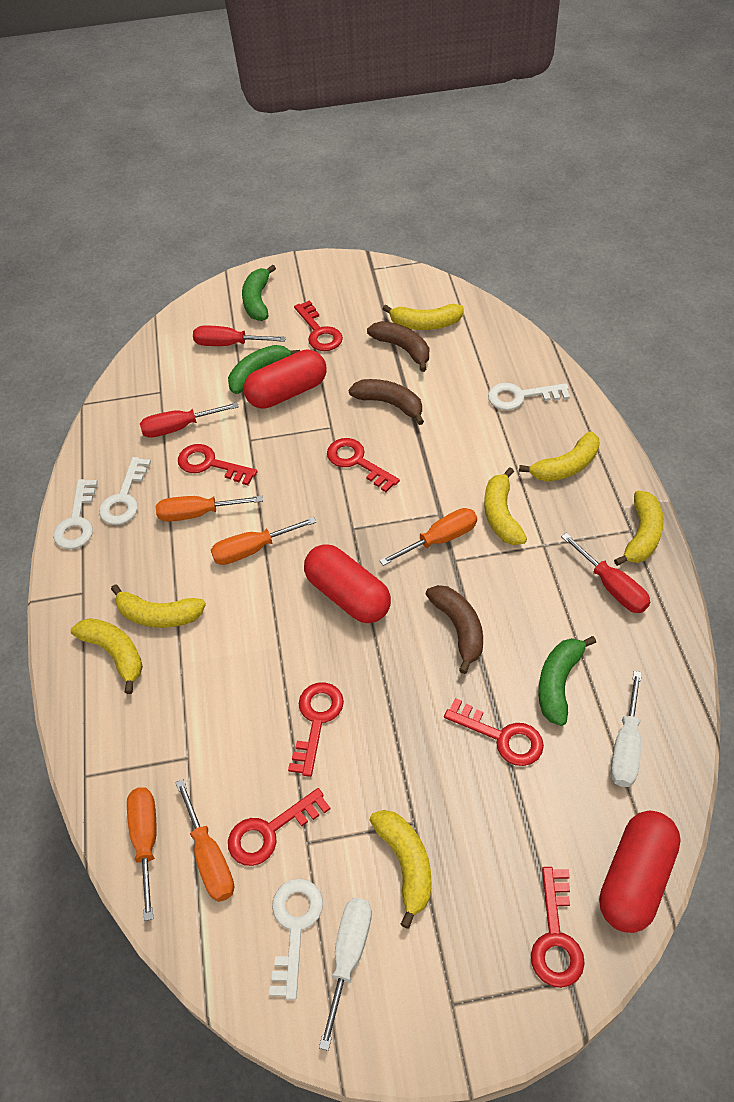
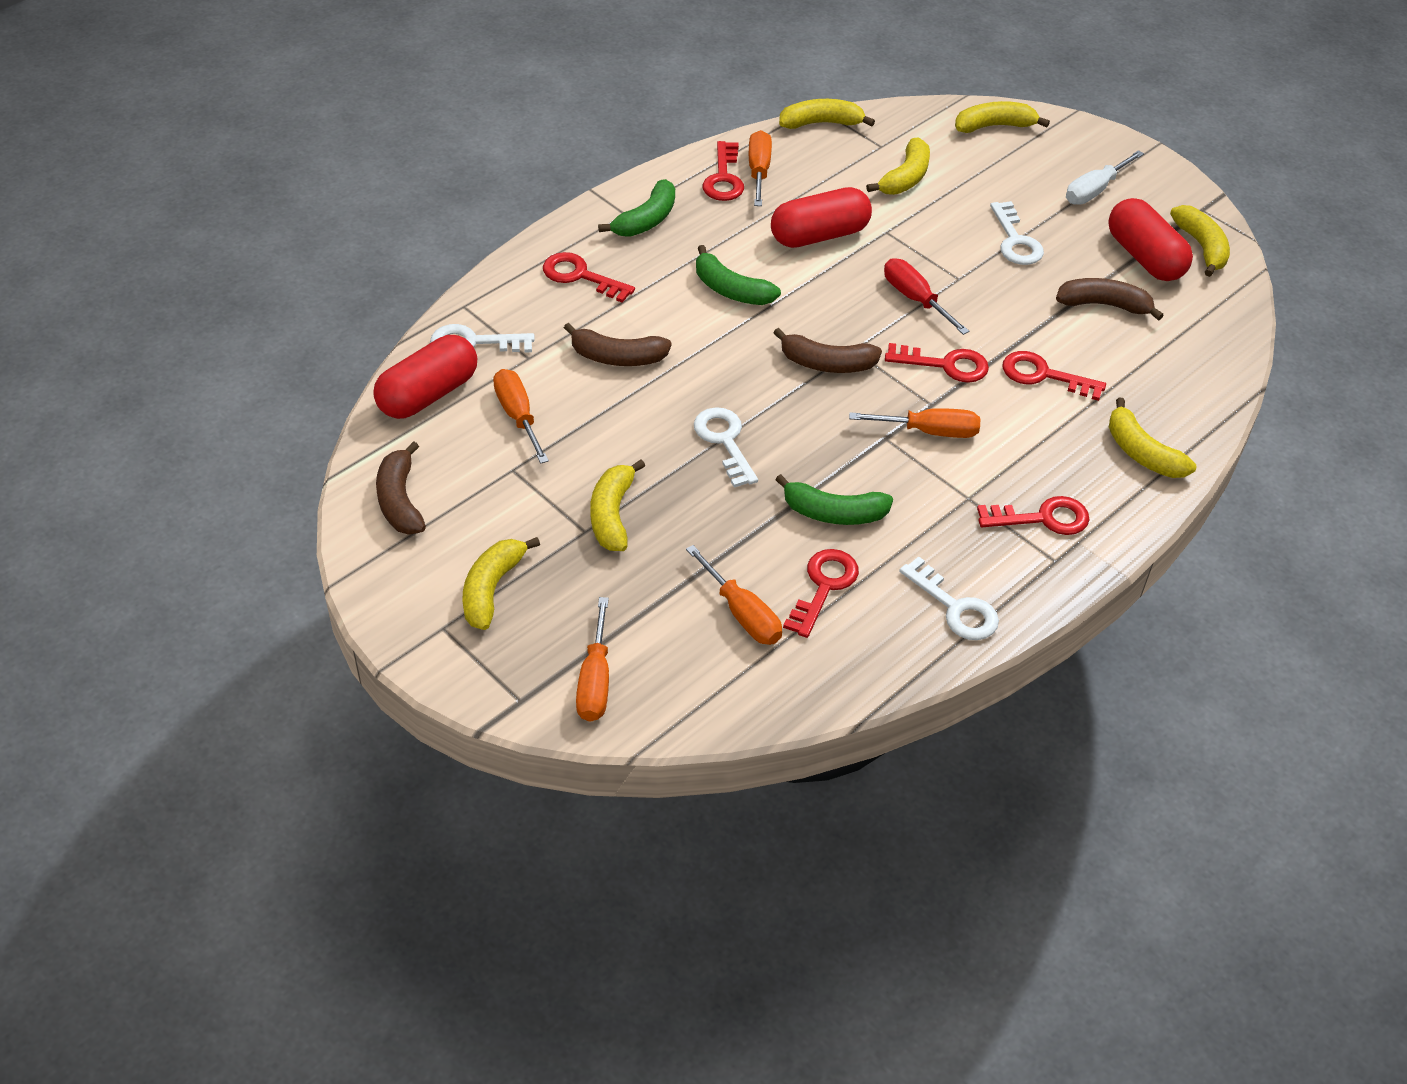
brown banana: [349,379,424,425] [367,321,429,372] [426,585,483,674] = 3 -> [376,441,426,535] [564,323,672,366] [774,328,882,373] [1056,278,1164,321] = 4
red key: [178,444,258,485] [228,788,330,866] [288,682,344,777] [294,300,343,351] [327,438,400,492] [444,698,544,766] [531,867,585,988] = 7 -> [543,252,635,303] [702,141,744,201] [783,549,859,638] [885,343,989,383] [977,496,1089,535] [1003,351,1106,401] = 6
red screwdriver: [140,402,239,438] [193,326,286,346] [561,533,650,613] = 3 -> [884,258,970,335] = 1
white screwdriver: [319,898,372,1051] [610,671,642,787] = 2 -> [1066,150,1144,205] = 1

